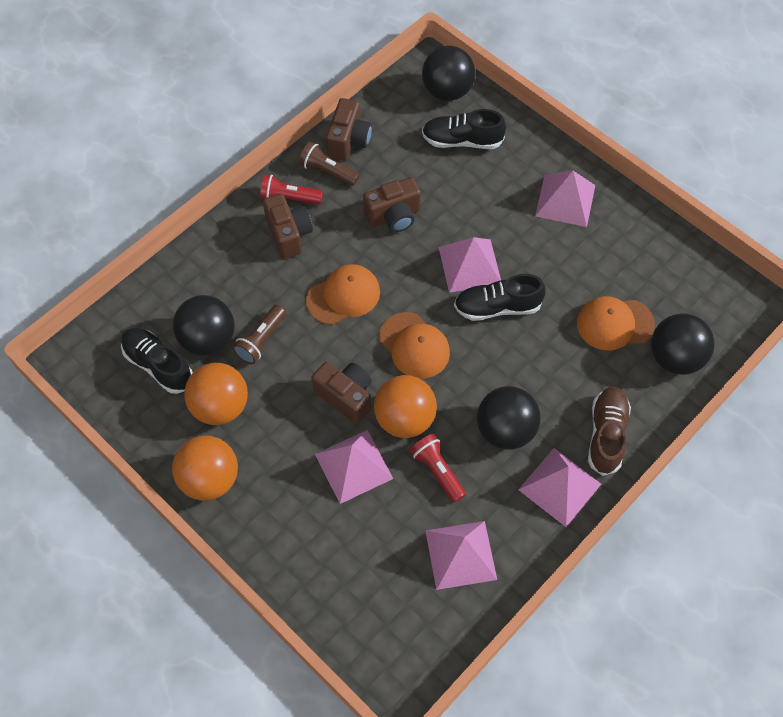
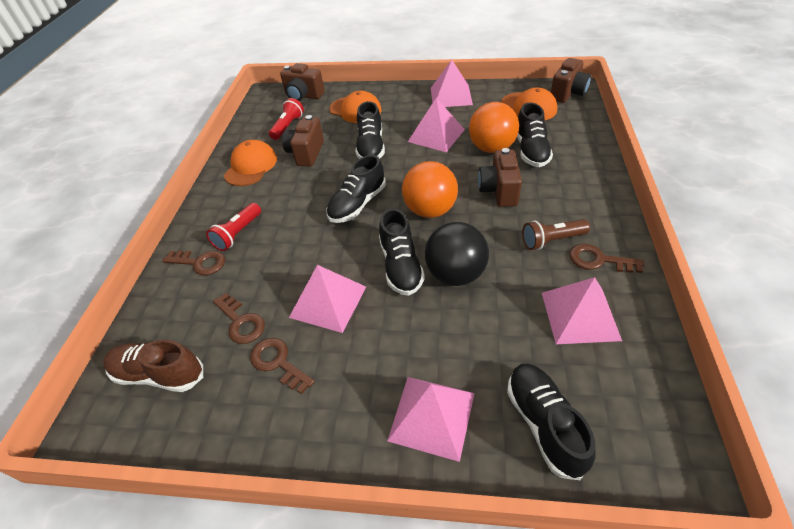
black ball: [173,295,234,356] [422,46,475,101] [477,386,540,450] [651,313,715,375] = 4 -> [425,222,489,286] = 1
black shoe: [121,328,193,394] [422,109,506,149] [454,274,546,321] = 3 -> [327,155,386,223] [356,101,385,159] [379,208,425,296] [507,363,595,480] [517,102,553,167] = 5
brown flashlight: [232,305,286,364] [299,142,359,186] = 2 -> [522,219,590,250] = 1
brown key: none = 0 -> [162,251,225,275] [213,293,265,344] [250,338,315,394] [569,244,644,273] = 4
orange ball: [172,436,238,500] [184,363,248,425] [374,375,437,438] = 3 -> [402,161,458,218] [469,102,519,153] = 2

